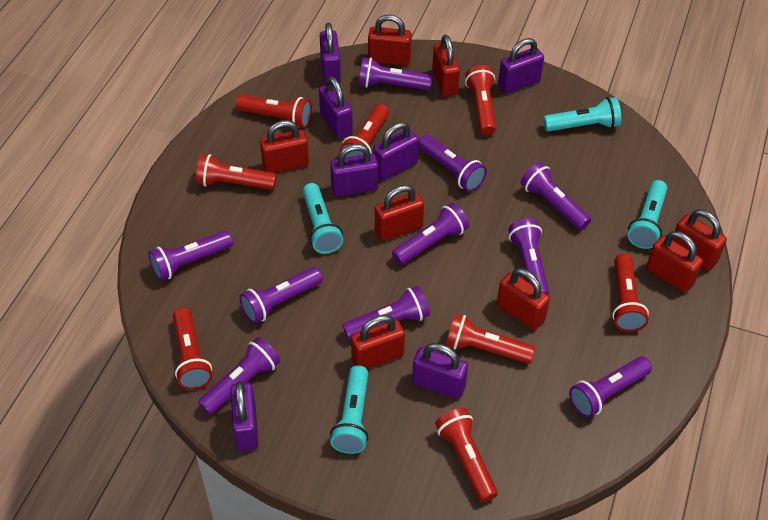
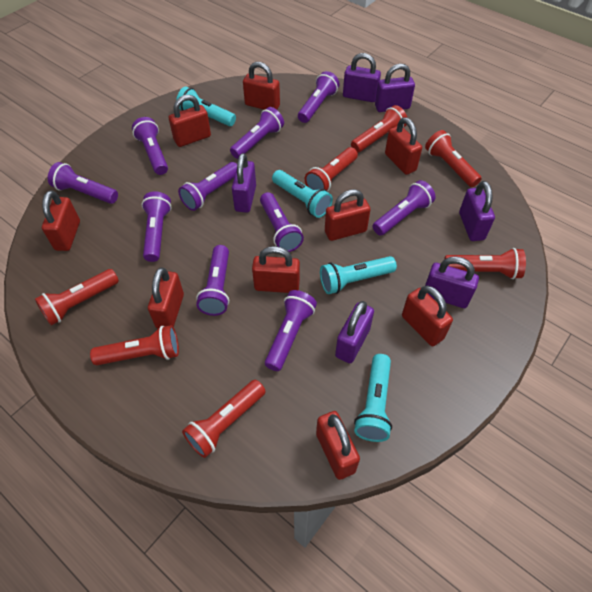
purple padlock: [230,381,259,451] [319,76,353,139] [320,23,341,84] [330,144,379,197] [373,122,419,180] [412,343,468,399] [498,38,544,94] = 7 -> [232,153,256,213] [335,301,374,363] [343,53,381,102] [375,64,415,112] [425,256,479,308] [459,181,495,241] = 6
red flashlight: [173,308,212,390] [196,154,277,190] [236,95,312,128] [340,104,389,158] [435,408,498,502] [446,314,535,364] [465,65,496,135] [612,254,649,332] = 8 -> [35,269,119,326] [90,325,179,365] [182,380,266,458] [305,147,358,192] [351,105,407,153] [425,130,482,187] [444,248,526,279] = 7
red padlock: [260,120,309,173] [351,315,405,369] [368,14,412,66] [375,185,424,241] [432,35,460,97] [497,268,550,330] [646,231,703,293] [673,209,727,271] = 8 -> [42,190,80,251] [148,267,184,329] [169,95,211,147] [243,62,280,110] [252,246,300,293] [316,411,360,480] [325,189,371,241] [385,117,422,175] [402,286,453,346] = 9

